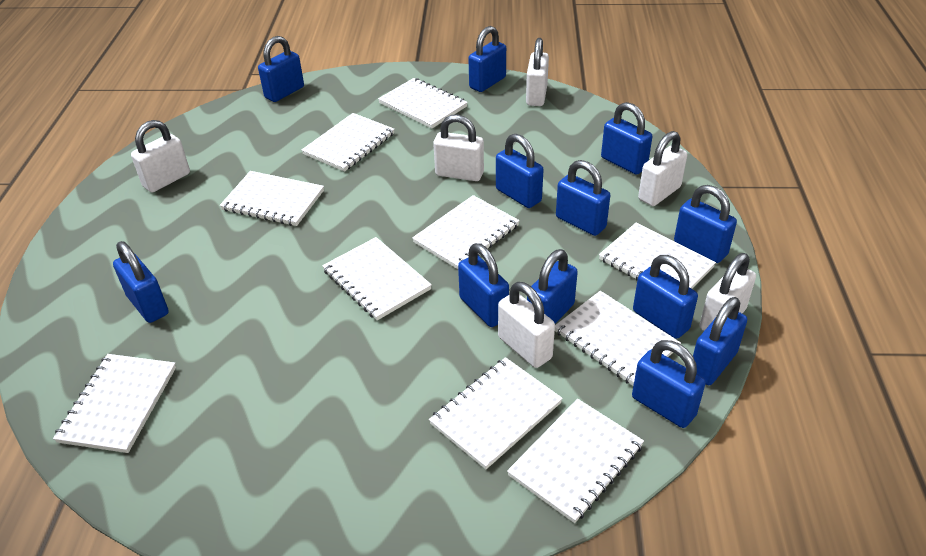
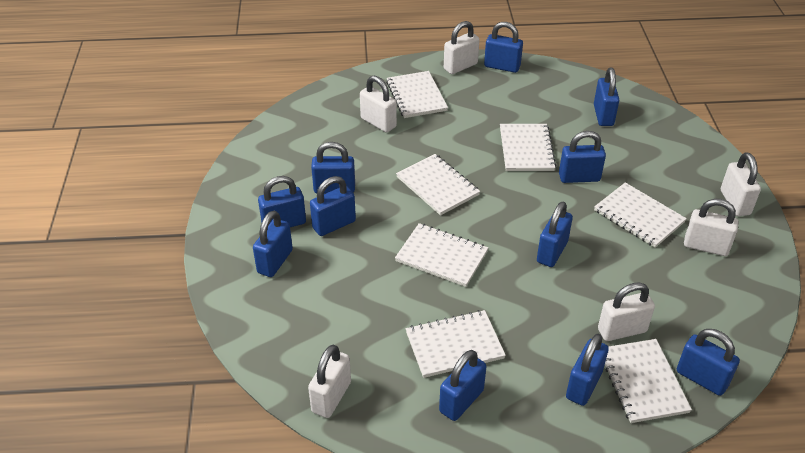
blue padlock: [113,241,169,323] [258,36,304,102] [458,243,509,327] [468,26,506,92] [496,134,544,208] [527,249,578,324] [556,160,610,236] [601,102,652,175] [632,340,706,428] [633,255,698,339] [674,185,737,263] [693,297,747,385] = 12 -> [253,211,293,277] [258,176,306,227] [310,176,356,236] [311,142,355,194] [439,350,486,421] [484,22,523,73] [537,202,573,267] [559,131,606,183] [566,334,609,406] [594,68,619,126] [677,329,740,396] = 11
white notebook: [53,354,176,453] [220,171,324,226] [302,113,395,172] [322,237,432,321] [378,78,468,128] [412,195,520,269] [429,357,563,469] [507,399,644,523] [555,291,681,386] [599,222,716,289] = 10 -> [386,71,448,118] [395,223,488,287] [396,154,480,216] [406,310,506,378] [500,124,556,171] [594,182,687,248] [605,339,692,423] = 7

